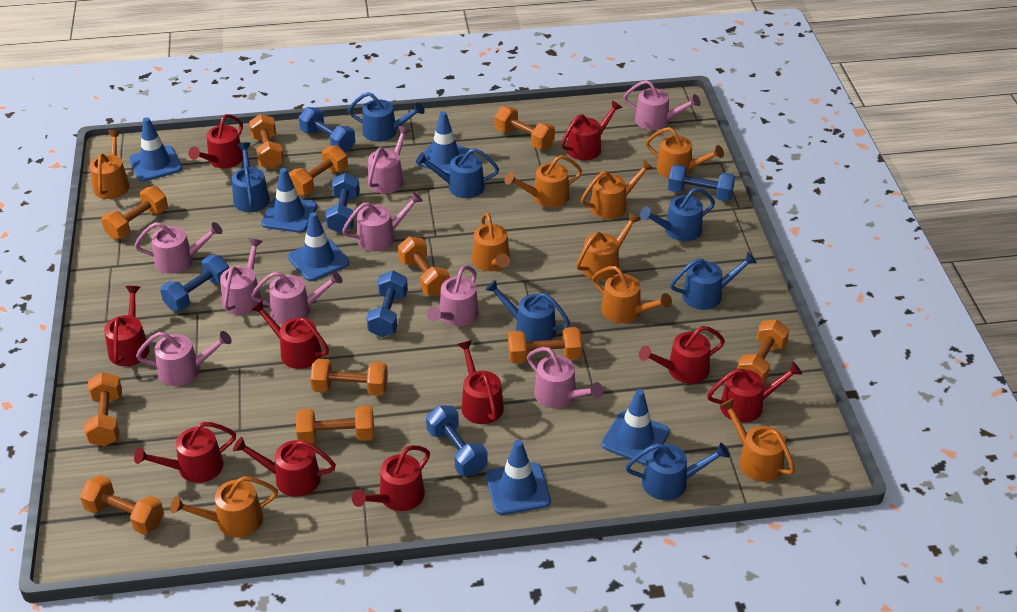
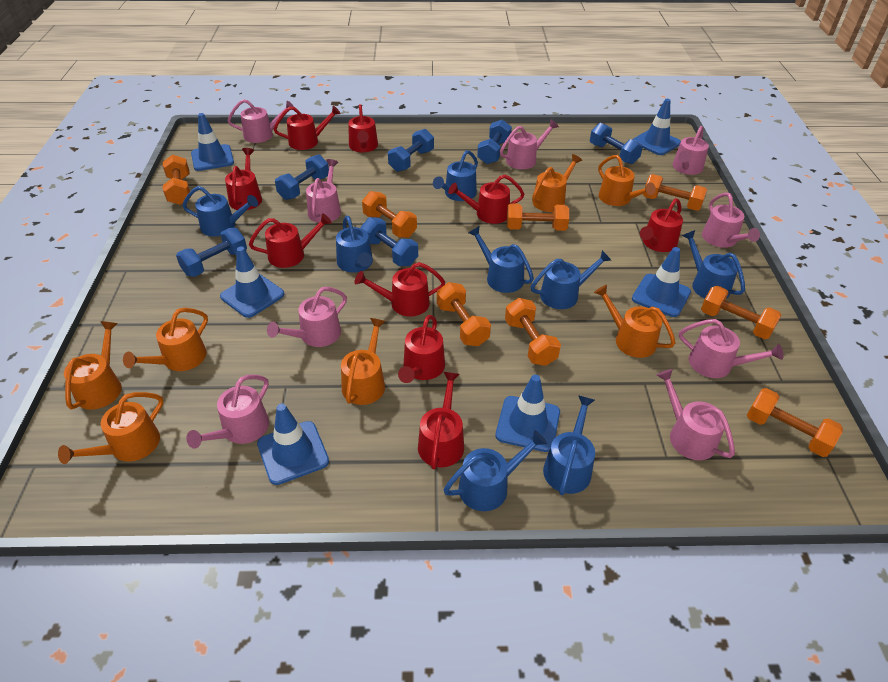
blue watering can: [232,142,270,212] [348,92,425,142] [416,148,499,198] [485,280,570,342] [625,443,730,500] [640,187,715,241] [670,252,757,310] = 7 -> [182,186,258,237] [336,215,373,272] [433,150,478,201] [444,430,547,511] [469,226,534,293] [531,250,611,309] [543,395,595,495] [682,230,745,299] = 8
orange dumbbell: [79,475,164,535] [84,372,122,447] [101,186,168,239] [249,114,284,169] [289,145,348,196] [296,406,374,444] [310,359,388,396] [398,236,450,296] [494,106,555,149] [508,327,582,364] [737,320,790,383] = 11 -> [163,155,191,205] [362,191,417,238] [437,282,491,346] [505,298,561,366] [507,203,569,231] [643,174,707,211] [701,286,781,339] [747,388,843,457] = 8
orange watering can: [89,130,130,199] [170,476,278,538] [472,212,510,271] [505,155,582,208] [576,212,640,280] [581,160,654,219] [592,266,672,323] [646,127,724,178] [719,398,795,482] = 9 -> [58,392,163,464] [64,321,122,410] [123,308,208,371] [341,318,385,405] [532,154,582,212] [594,285,676,358] [598,155,656,206] = 7
red watering can: [104,286,150,366] [134,422,236,483] [188,114,243,168] [233,437,336,497] [251,301,329,369] [352,445,430,511] [457,340,504,424] [561,100,622,160] [639,326,725,384] [707,362,802,423] = 10 -> [225,148,262,210] [249,213,332,268] [274,106,341,150] [348,104,378,152] [355,262,445,316] [398,315,445,383] [418,372,464,469] [448,175,524,224] [640,198,683,252] = 9

